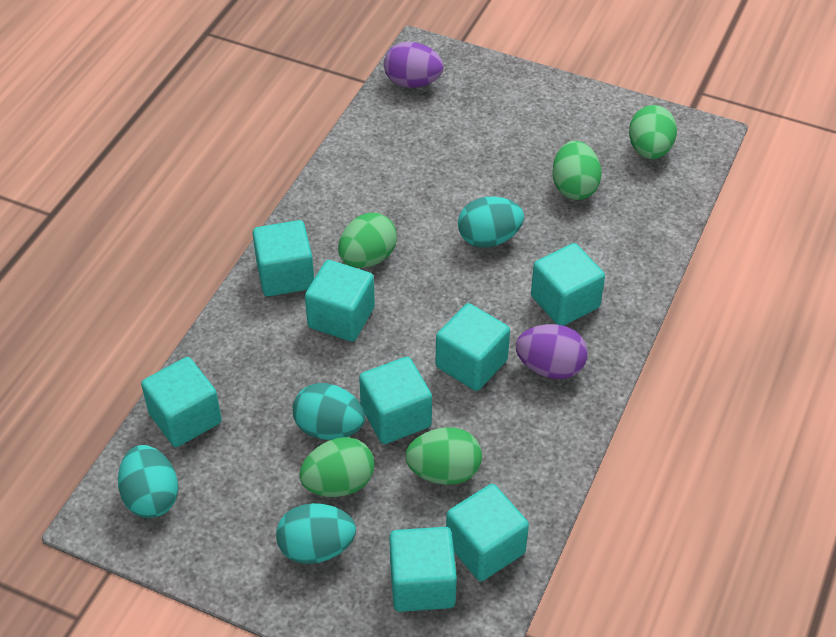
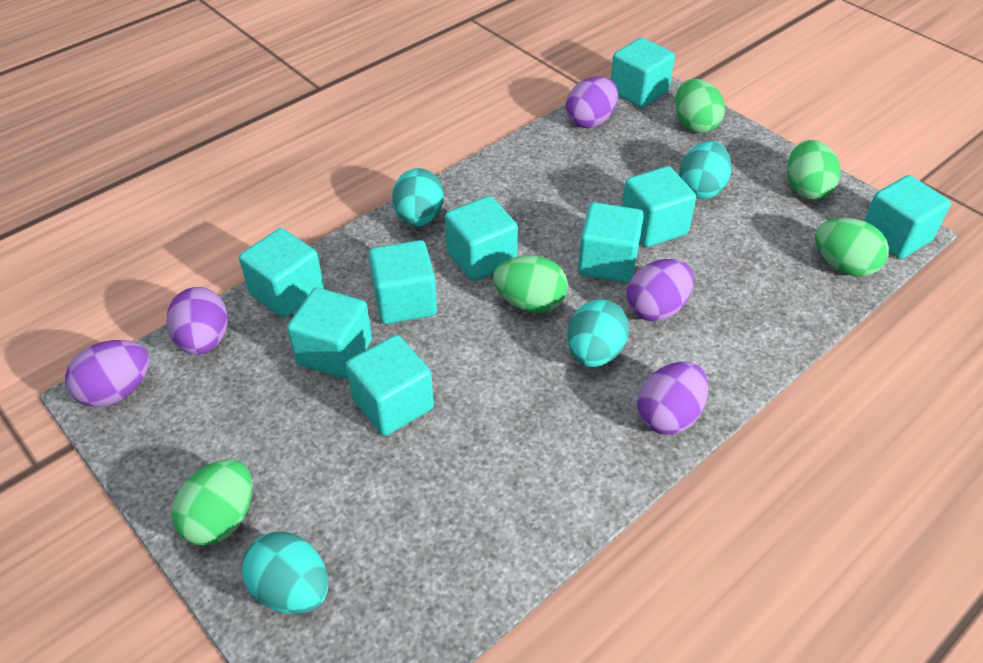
purple egg: [384,42,444,88] [516,324,588,379] = 2 -> [65,340,149,407] [166,287,228,355] [566,77,618,128] [627,259,694,321] [637,362,708,435] = 5
turquoise cube: [141,357,222,447] [253,220,314,296] [305,260,375,342] [359,357,432,444] [389,527,457,612] [436,303,510,391] [446,484,529,581] [531,243,605,326] = 8 -> [239,228,324,318] [287,287,372,379] [346,335,434,436] [369,240,437,324] [445,196,518,281] [578,202,644,283] [611,37,675,108] [622,166,696,247] [864,175,951,259] = 9

